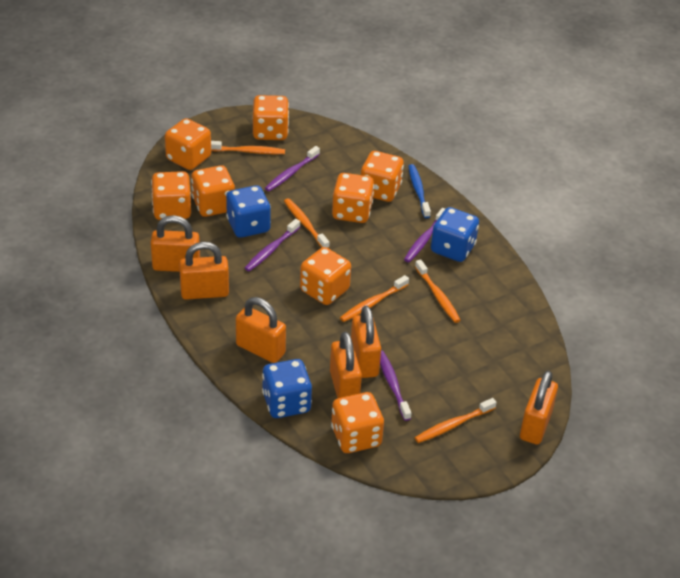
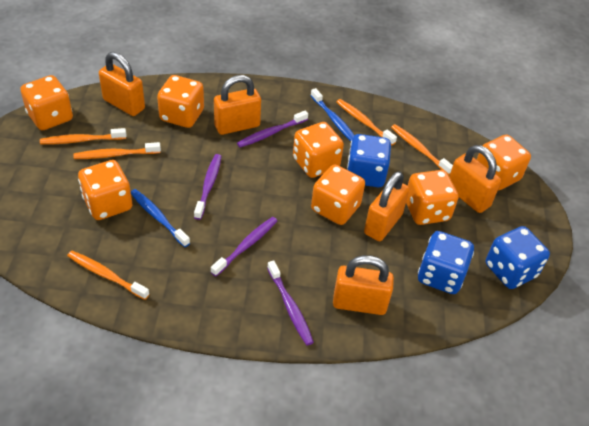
blue toothbrush: [408,164,431,218] = 1 -> [131,189,190,247] [310,88,354,141] = 2
orange dice: [151,171,191,220] [165,118,211,170] [191,165,235,217] [252,95,289,140] [300,247,351,305] [331,392,384,453] [332,173,374,223] [361,151,404,202] = 8 -> [21,75,73,130] [78,160,132,220] [157,75,204,128] [293,122,344,178] [311,164,365,225] [406,170,459,225] [477,135,531,191] = 7
orange padlock: [151,215,200,272] [179,242,229,300] [236,297,286,363] [330,332,362,398] [351,306,381,378] [520,371,558,445] = 6 -> [99,52,145,116] [214,75,261,135] [333,255,394,315] [364,171,410,241] [449,145,501,213] = 5

